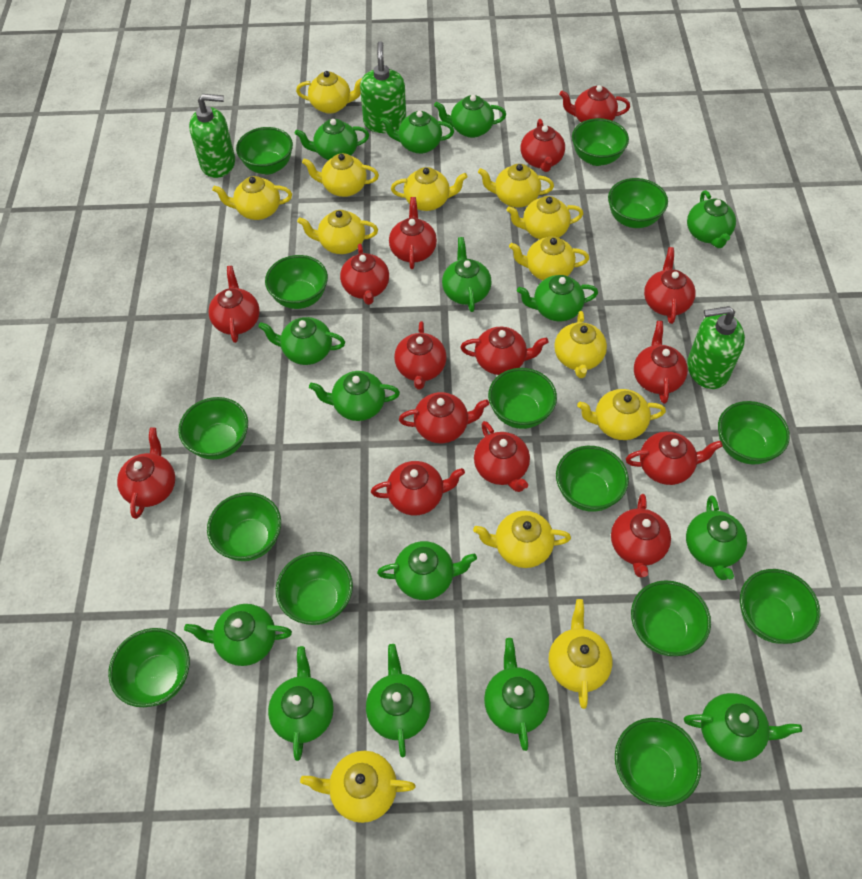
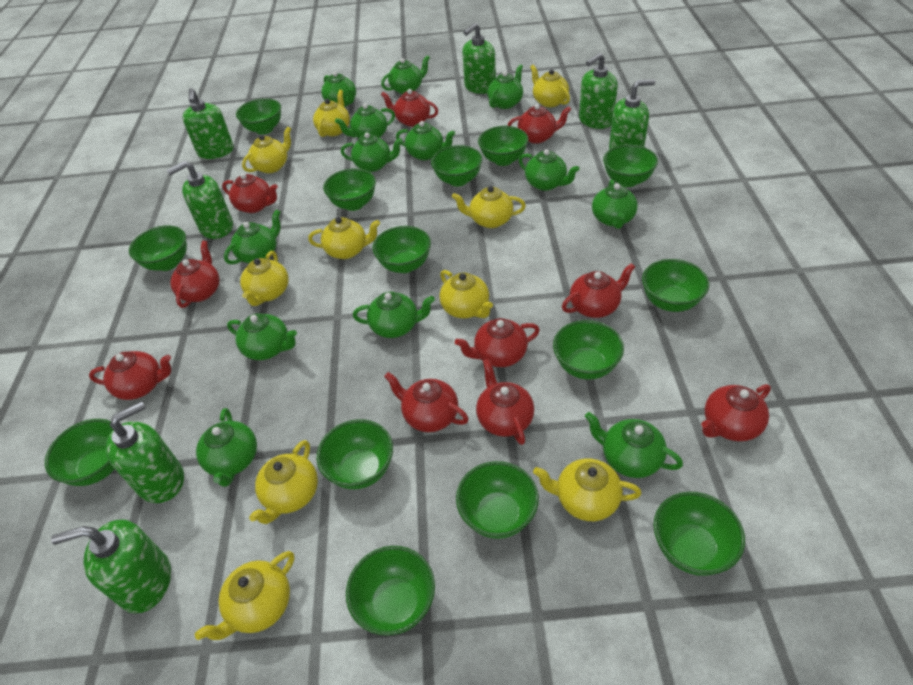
green soap dispenser: [189,94,235,178] [360,41,406,133] [687,306,745,389] = 3 -> [51,519,171,613] [106,401,184,503] [167,161,233,239] [182,88,234,159] [462,23,496,94] [579,53,618,129] [609,79,655,149] = 7
green teapot: [184,604,292,666] [258,317,345,365] [268,646,334,761] [295,119,369,160] [309,371,400,421] [366,644,431,757] [377,541,477,600] [380,111,454,154] [434,95,506,138] [442,237,492,312] [484,638,549,751] [517,275,598,321] [684,693,802,762] [686,495,747,580] [687,190,736,248] = 15 -> [196,408,257,487] [224,209,280,264] [227,313,297,360] [321,72,356,107] [335,104,395,138] [341,133,403,172] [353,291,435,338] [381,55,430,94] [396,121,456,160] [487,64,523,109] [519,149,580,191] [585,412,683,478] [592,179,638,229] = 13
red teapot: [117,427,175,519] [208,266,260,343] [340,244,389,305] [371,461,465,516] [389,197,437,269] [394,321,447,389] [399,392,489,443] [460,327,548,375] [474,421,530,492] [521,119,565,172] [559,85,630,122] [611,494,671,577] [626,432,723,485] [634,321,688,404] [644,247,696,324] = 15 -> [89,351,171,400] [170,241,220,308] [222,173,278,213] [381,89,438,127] [384,372,469,432] [455,318,540,367] [476,359,534,445] [508,104,571,144] [562,263,635,318] [701,384,771,441] = 10
yellow teapot: [212,176,292,220] [296,71,362,114] [297,210,378,254] [300,751,416,823] [302,153,379,197] [391,167,468,211] [473,511,571,568] [478,164,554,207] [506,196,583,239] [509,236,589,280] [548,599,613,709] [554,311,607,378] [577,389,666,440] = 13 -> [195,551,294,640] [240,251,289,306] [242,127,291,173] [249,440,318,524] [308,217,380,259] [313,90,350,137] [440,270,493,318] [452,186,526,228] [530,65,570,107] [533,459,641,521] = 10

